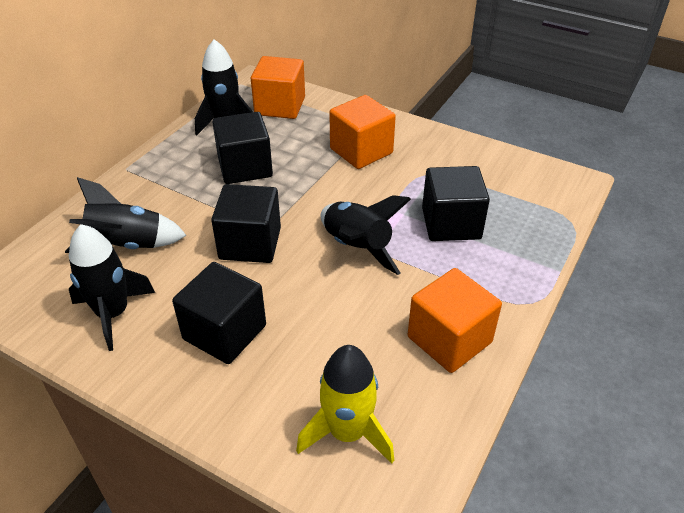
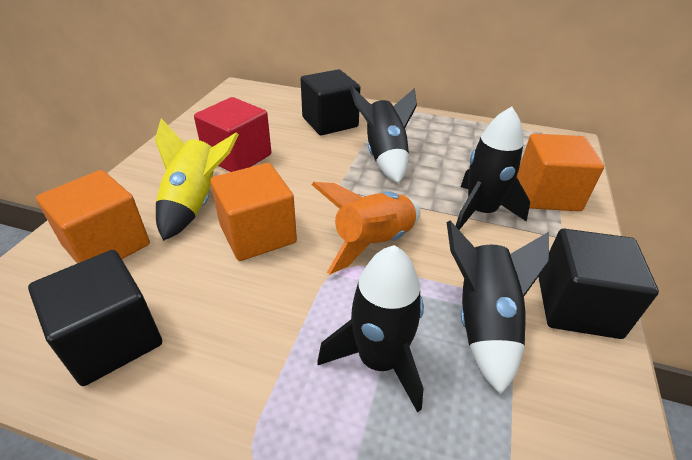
black cube: [172,262,266,364] [211,184,281,263] [212,112,273,184] [422,166,490,241] = 4 -> [28,250,162,386] [301,69,360,135] [539,229,659,339] = 3
orange rocket: none = 0 -> [312,182,421,274] = 1
red cube: none = 0 -> [194,97,271,172] = 1

